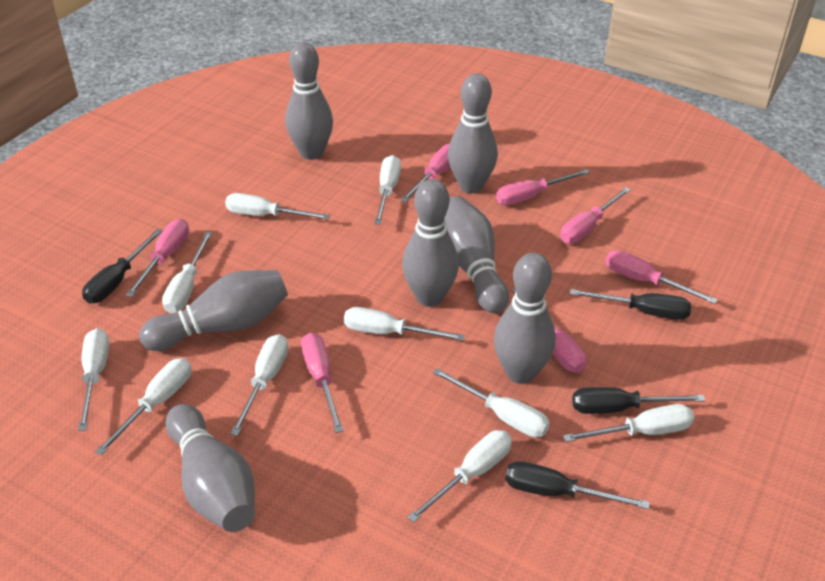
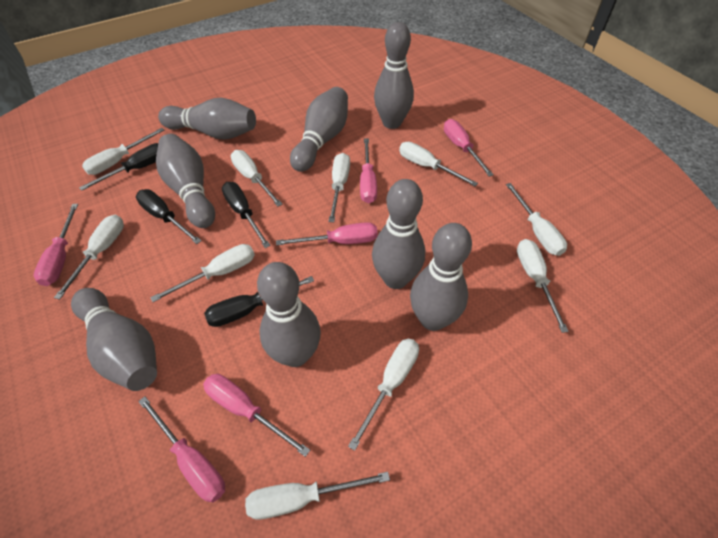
grey bowling pin: [139,270,288,351] [166,404,255,532] [285,42,333,160] [402,179,459,307] [445,196,509,313] [448,73,498,193] [494,253,556,384] = 7 -> [71,288,157,391] [156,134,215,228] [158,98,256,140] [257,262,321,367] [290,87,348,172] [372,179,425,289] [374,22,414,129] [410,223,472,331] = 8
pink screwdriver: [126,219,189,297] [301,333,344,433] [400,144,450,203] [496,169,590,205] [512,289,586,373] [560,187,631,243] [605,250,718,304] = 7 -> [34,204,78,286] [138,396,225,503] [203,374,310,457] [276,222,378,245] [360,138,377,203] [444,119,494,177] = 6

